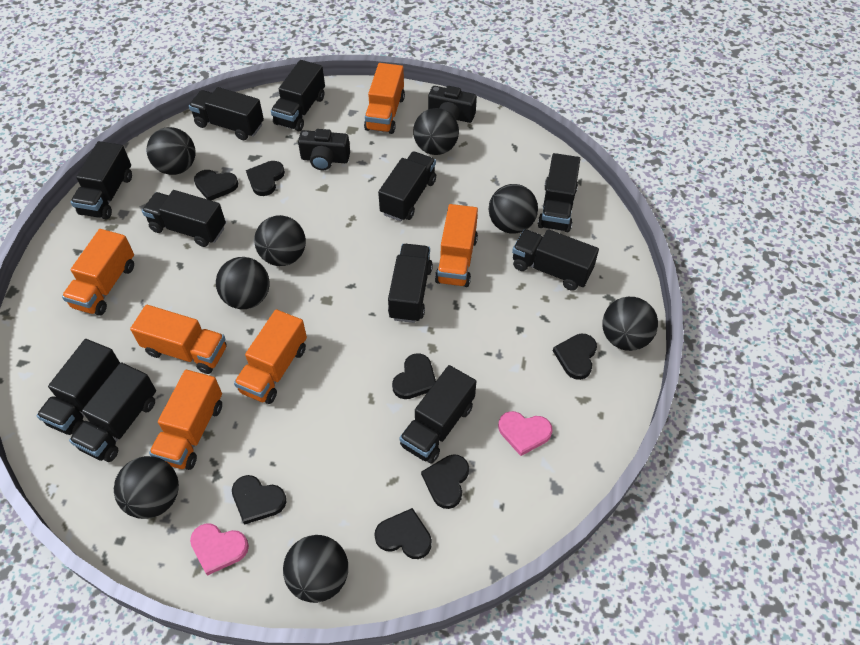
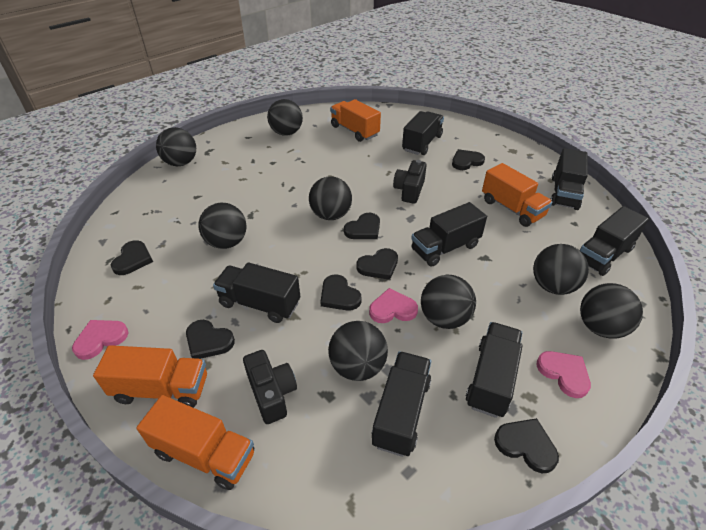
black truck: [36,339,120,435] [69,362,156,462] [71,141,132,219] [142,190,226,247] [189,87,264,140] [271,60,325,132] [378,152,436,221] [388,244,433,323] [399,365,476,464] [512,229,599,291] [538,153,580,232] = 11 -> [213,262,300,323] [372,351,431,457] [402,111,444,155] [411,202,487,266] [466,322,522,418] [550,148,588,210] [580,206,649,276] = 7
orange truck: [62,229,134,316] [130,305,226,374] [149,370,222,470] [234,310,307,404] [364,63,405,134] [435,204,478,287] = 6 -> [93,345,207,408] [136,395,254,490] [330,99,381,142] [482,163,552,227] = 4
pink heart: [190,523,249,576] [498,411,553,456] = 2 -> [72,320,129,360] [369,288,418,323] [536,351,591,398] = 3

